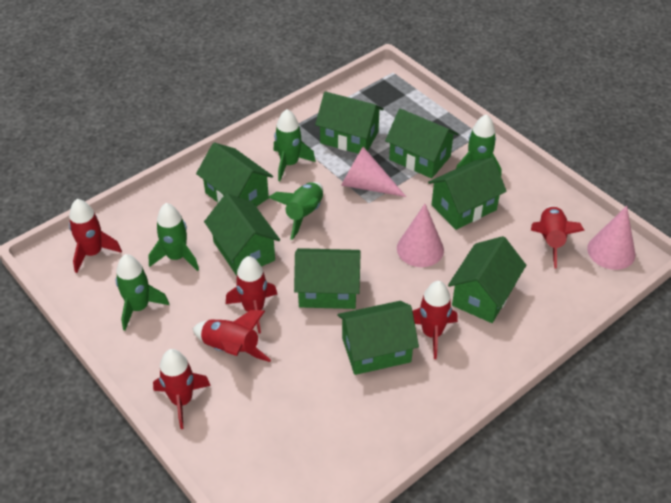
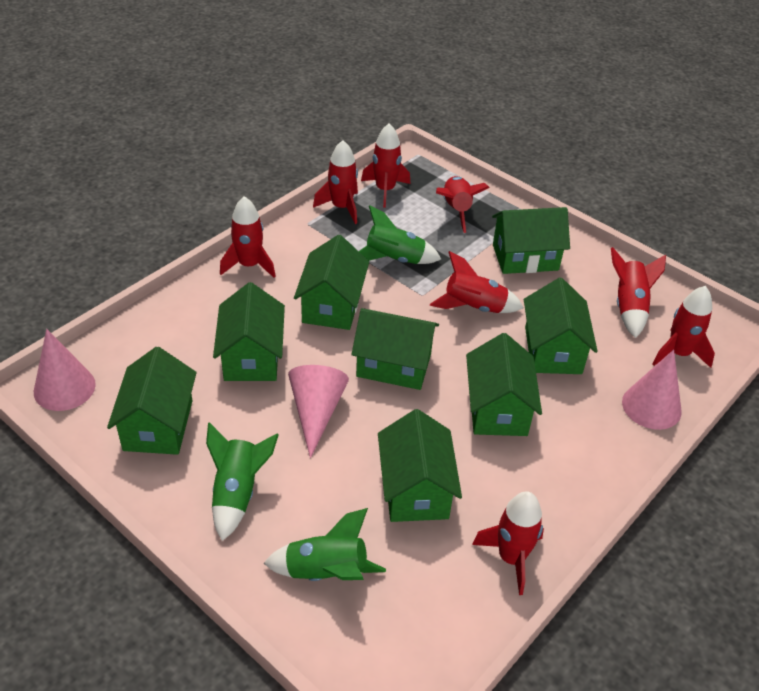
green rocket: [116,254,169,331] [148,203,199,271] [268,182,323,240] [274,109,316,181] [456,114,501,175] = 5 -> [206,422,279,541] [264,508,386,581] [359,205,441,264] = 3
red rocket: [69,199,122,273] [153,349,211,429] [192,310,271,362] [226,256,277,334] [413,281,458,359] [531,206,585,268] = 6 -> [220,196,276,278] [313,140,358,224] [361,124,411,208] [430,251,523,313] [436,176,489,233] [472,491,544,595] [611,247,666,338] [652,286,715,368] = 8

